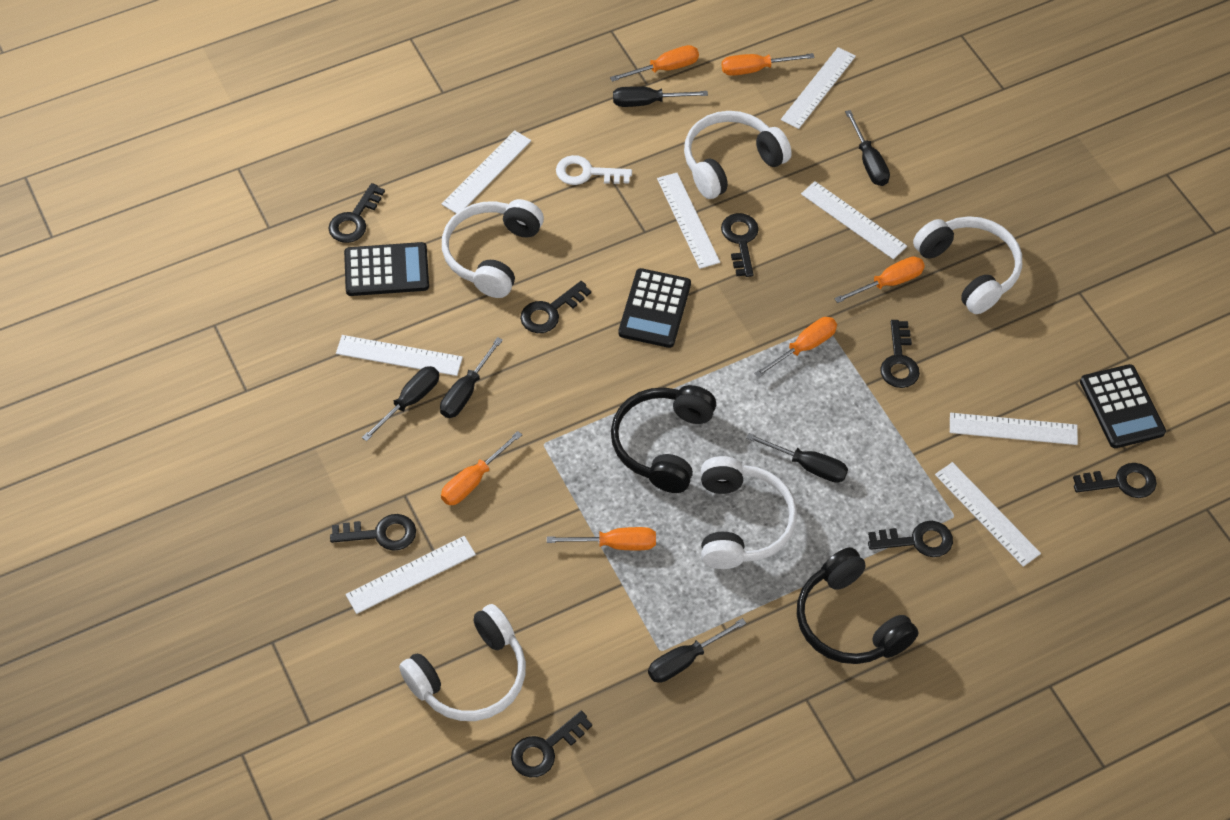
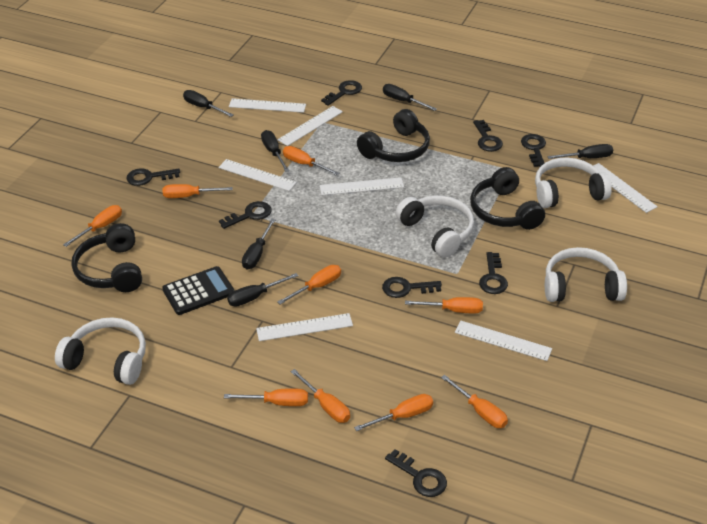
black calculator: [344,242,429,296] [618,268,691,348] [1080,364,1166,448] = 3 -> [162,266,234,315] = 1
black headphones: [611,385,716,493] [797,547,919,664] = 2 -> [71,223,142,292] [357,109,430,162] [470,167,545,230] = 3
orange screwdriver: [441,431,522,505] [547,527,656,550] [610,45,699,82] [722,53,815,76] [754,317,837,378] [834,256,925,303] = 6 -> [63,205,122,247] [163,184,233,198] [224,388,308,406] [277,265,341,305] [283,146,340,176] [291,369,350,423] [354,394,433,431] [405,297,483,313] [441,375,508,428] = 9
white headphones: [399,604,526,721] [442,199,544,298] [684,111,792,199] [701,456,797,569] [913,216,1022,314] = 5 -> [55,317,146,385] [396,196,474,258] [535,158,612,208] [545,247,627,302] = 4
white key: [556,155,632,185] = 1 -> none = 0
white ruler: [336,335,463,376] [345,536,476,614] [442,130,531,213] [657,173,720,269] [781,47,856,129] [801,181,907,260] [935,462,1041,567] [950,413,1078,445] = 8 -> [219,159,297,191] [229,98,306,113] [256,313,353,341] [277,106,343,146] [320,177,404,195] [455,321,552,361] [593,163,658,213] = 7

